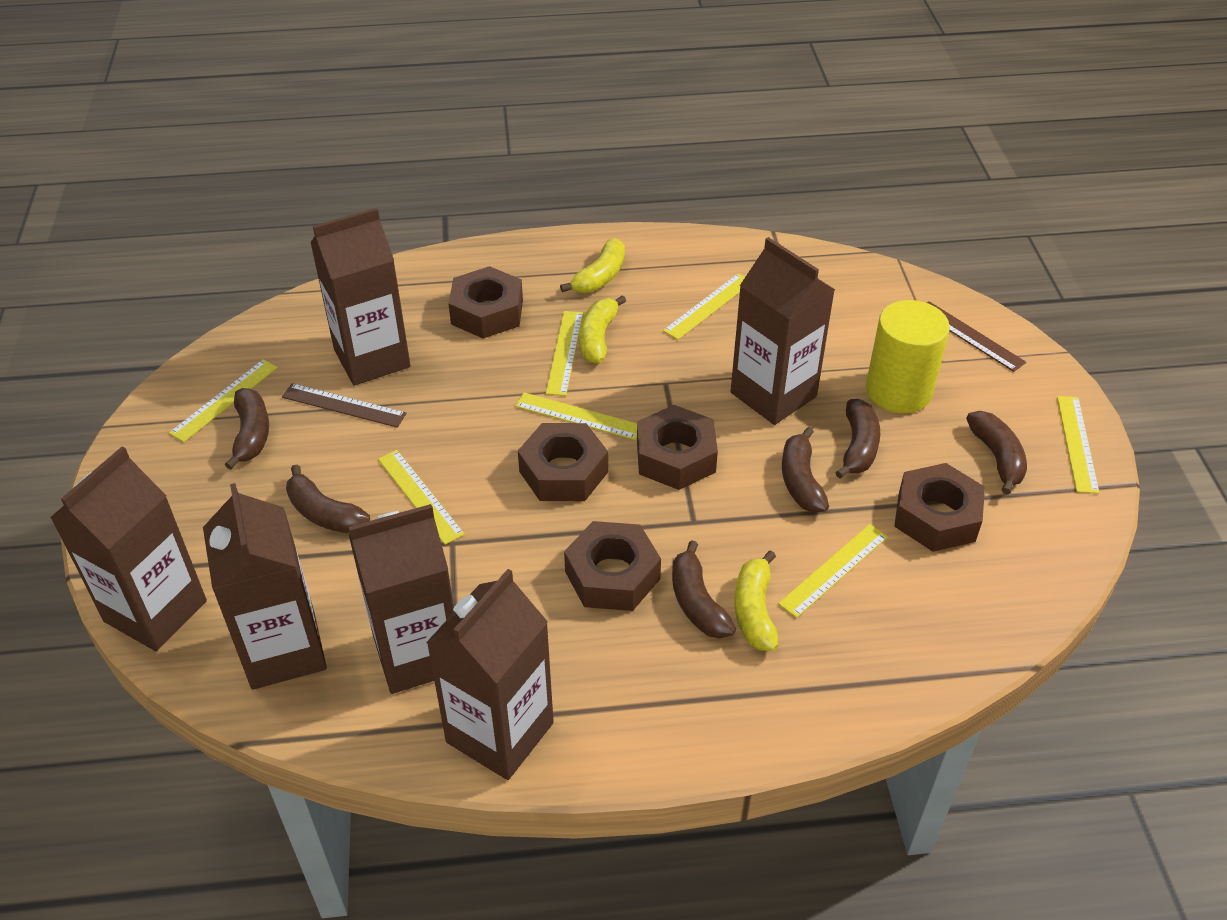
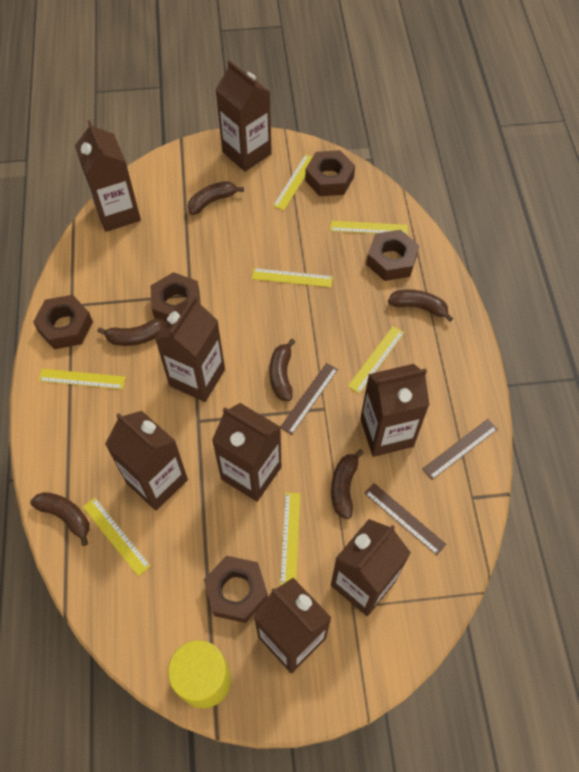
brown carton: [50,447,207,651] [203,483,327,690] [310,208,411,386] [348,504,454,694] [426,569,554,780] [731,237,835,425] = 6 -> [75,120,141,232] [105,411,188,511] [155,296,225,402] [212,403,281,502] [216,60,272,172] [254,578,332,674] [331,519,411,616] [360,364,430,457] = 8
brown ruler: [282,383,407,428] [927,301,1026,372] = 2 -> [280,363,338,435] [364,483,446,555] [422,419,498,480] = 3
yellow banana: [560,238,625,293] [579,295,626,364] [735,550,778,651] = 3 -> none = 0

